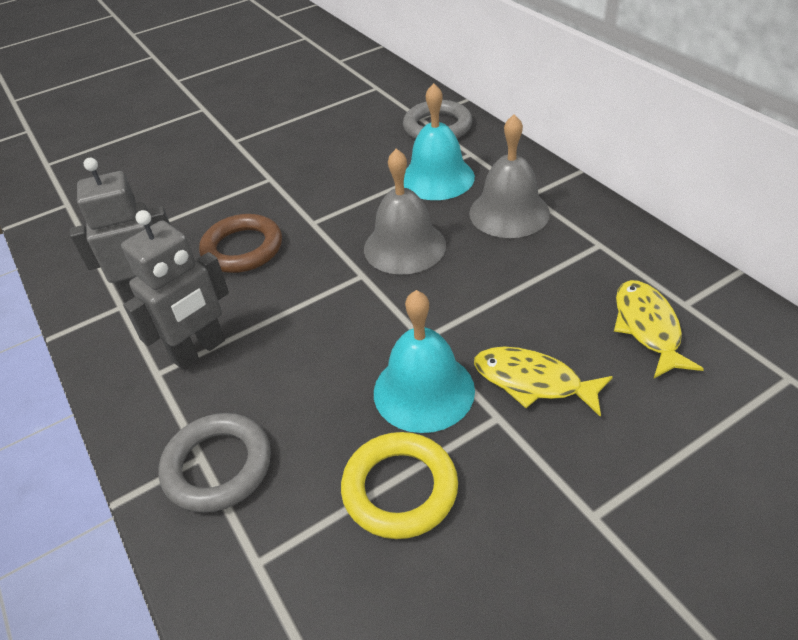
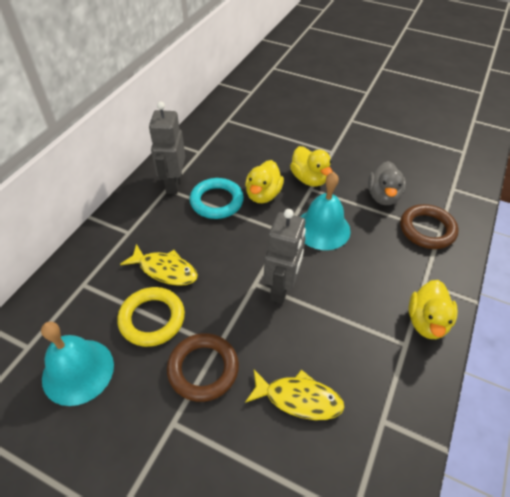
brown ring: [199,214,282,273] = 1 -> [167,333,239,402] [400,204,459,249] = 2
grey bell: [364,149,446,275] [469,114,550,238] = 2 -> none = 0
grey duck: none = 0 -> [368,161,406,205] = 1
grey ring: [159,413,271,513] [403,100,472,139] = 2 -> none = 0
turquoise ring: none = 0 -> [190,178,244,219] = 1
yellow duck: none = 0 -> [245,160,284,203] [290,146,333,187] [409,280,458,339] = 3

